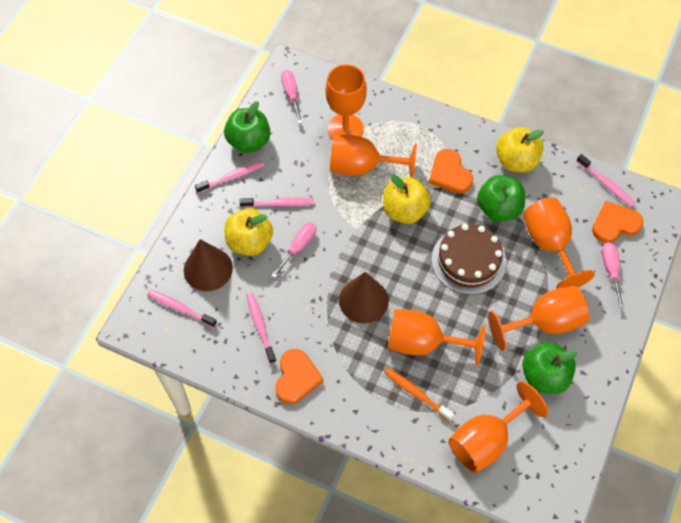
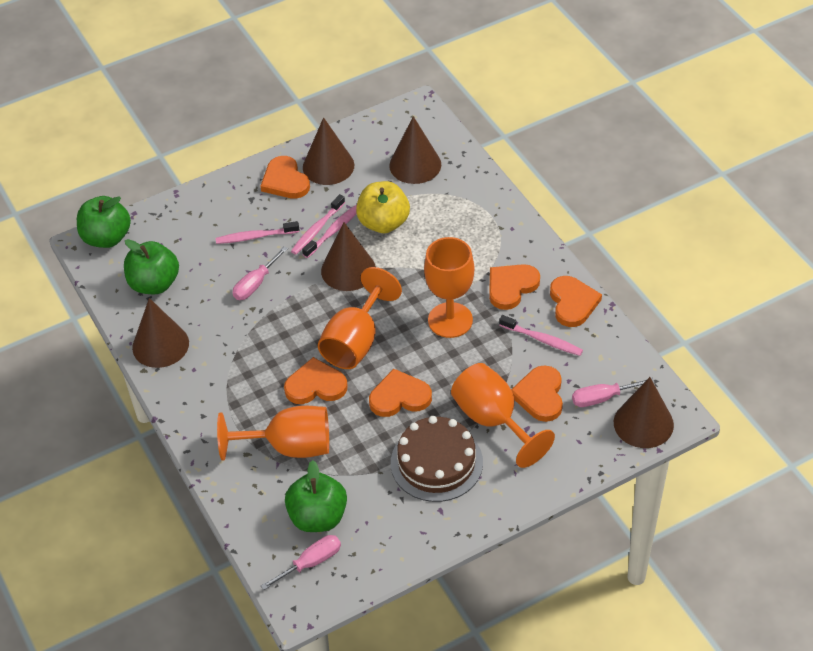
brown cone: [184,239,233,291] [339,272,389,323] = 2 -> [132,298,189,368] [303,117,355,185] [321,222,376,291] [389,116,441,184] [614,377,674,448] = 5
orange goblet: [325,64,367,139] [330,135,417,178] [388,309,485,366] [449,381,548,473] [488,286,589,351] [523,197,595,289] = 6 -> [217,406,329,461] [318,267,402,369] [424,237,474,338] [451,363,555,468] = 4
orange heart: [276,349,324,404] [429,149,473,193] [592,201,643,243] = 3 -> [260,156,310,199] [284,357,348,404] [369,369,432,417] [489,264,540,310] [511,365,563,422] [550,276,602,327] = 6
orange toothbrush: [385,368,454,421] = 1 -> none = 0
pink toothbrush: [147,290,217,328] [195,161,265,193] [240,198,314,208] [246,293,276,364] [576,154,636,207] = 5 -> [216,221,299,244] [291,194,345,255] [302,204,357,258] [499,315,583,356] = 4
yellow apple: [224,208,273,256] [383,174,431,224] [496,127,544,172] = 3 -> [356,181,410,233] = 1

